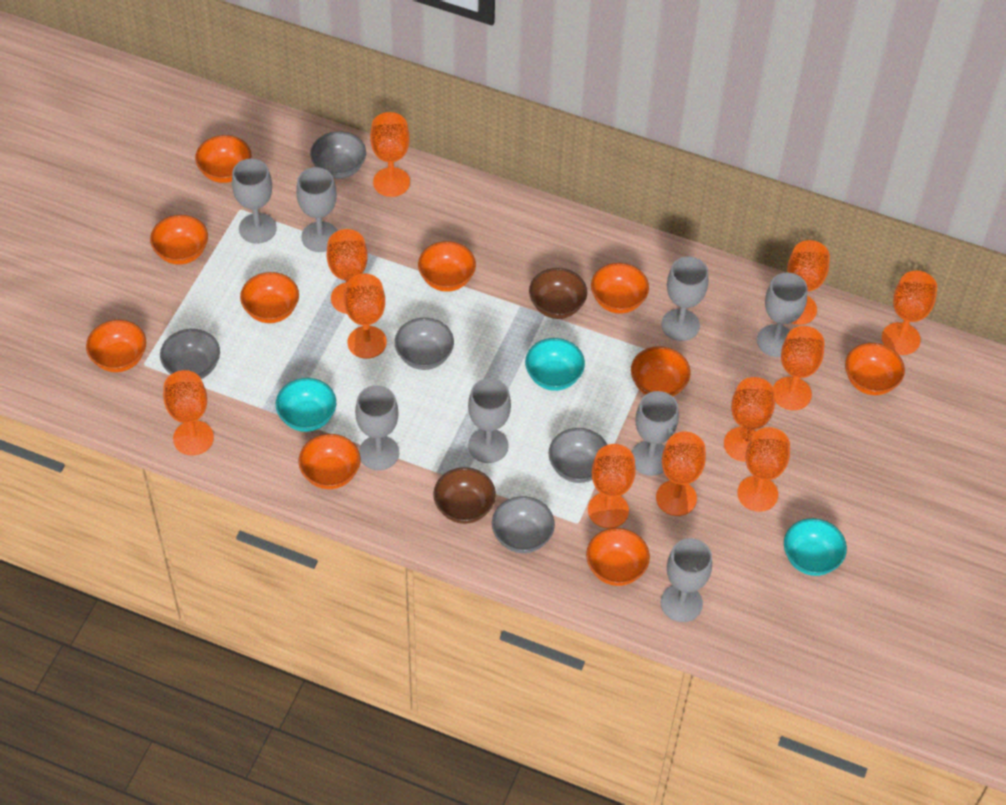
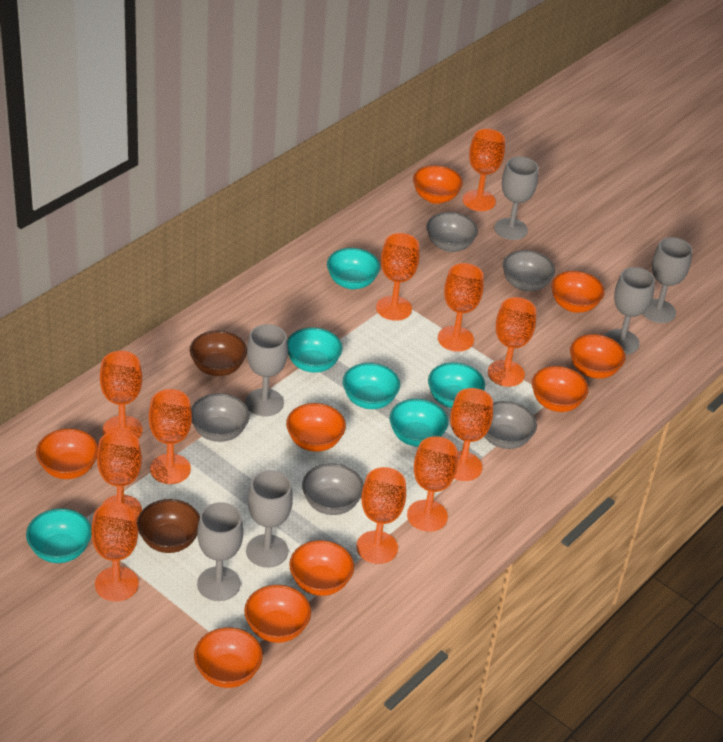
grey goblet: [232,159,277,244] [296,167,338,252] [355,385,399,470] [468,378,511,463] [632,391,679,476] [661,256,708,341] [661,538,712,622] [757,273,808,357] = 8 -> [197,502,243,601] [245,324,288,416] [246,470,293,568] [494,157,538,240] [605,267,655,355] [643,237,692,323] = 6
orange bowl: [86,320,146,372] [150,215,208,265] [195,135,252,183] [240,272,299,323] [299,434,360,489] [418,241,476,292] [586,528,650,586] [591,263,649,314] [631,346,691,396] [845,343,905,395] = 10 -> [36,428,98,479] [194,627,263,688] [244,585,311,643] [286,403,346,452] [289,540,354,596] [413,165,463,204] [532,366,589,412] [551,271,605,313] [570,334,625,379] = 9
turquoise bowl: [276,378,336,432] [525,338,585,391] [784,518,847,576] = 3 -> [26,508,92,563] [287,327,342,373] [327,248,380,289] [343,363,400,409] [390,399,448,447] [428,362,485,408] = 6

